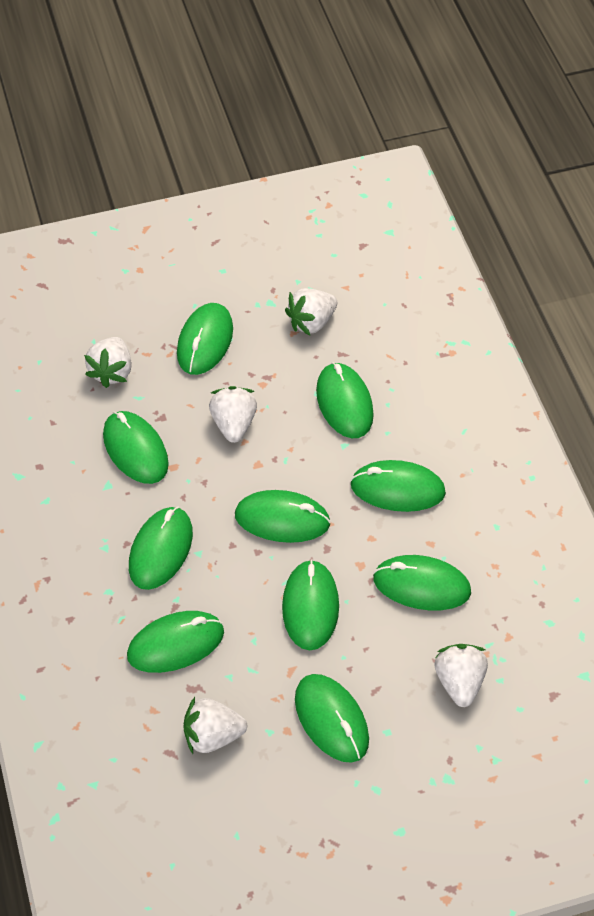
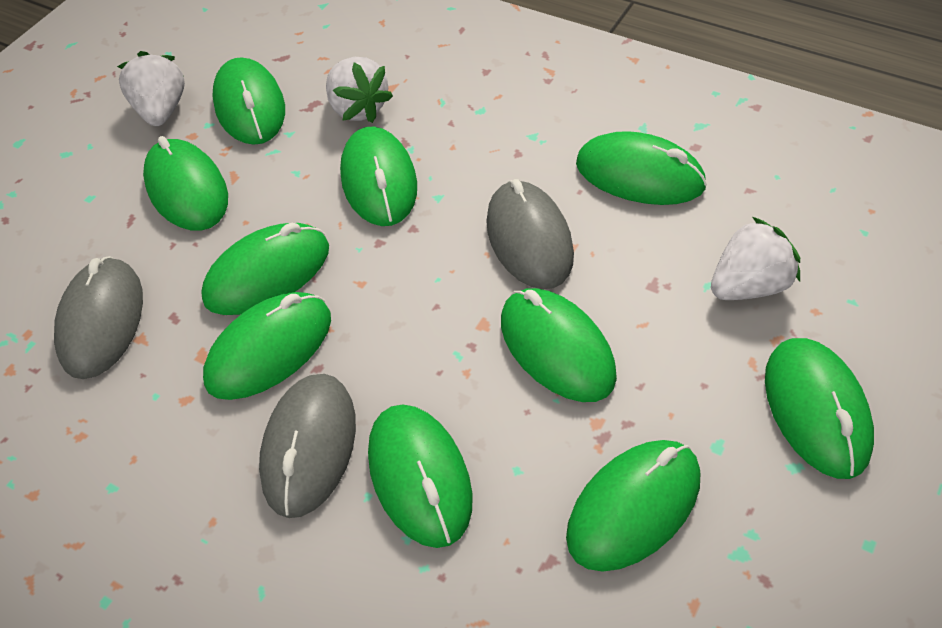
grey mouse: none = 0 -> [54,256,143,379] [259,374,356,518] [486,179,574,289] = 3
white strawberry: [84,337,132,388] [183,697,247,754] [209,386,257,443] [285,288,337,335] [434,644,488,707] = 5 -> [117,51,185,126] [326,57,393,123] [711,217,800,300] = 3

